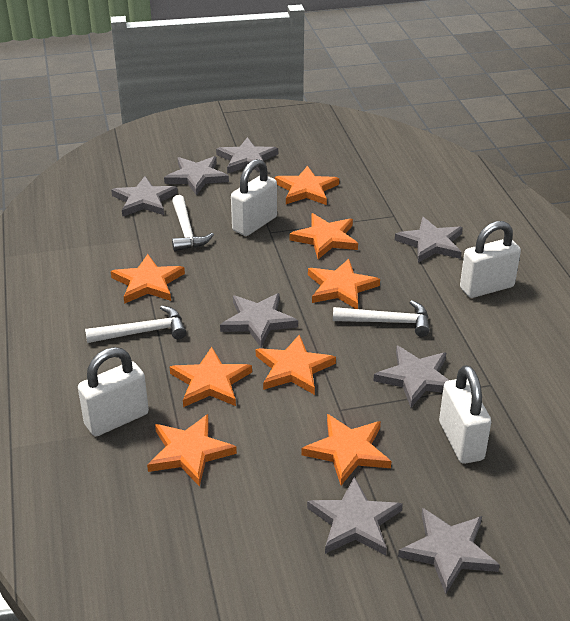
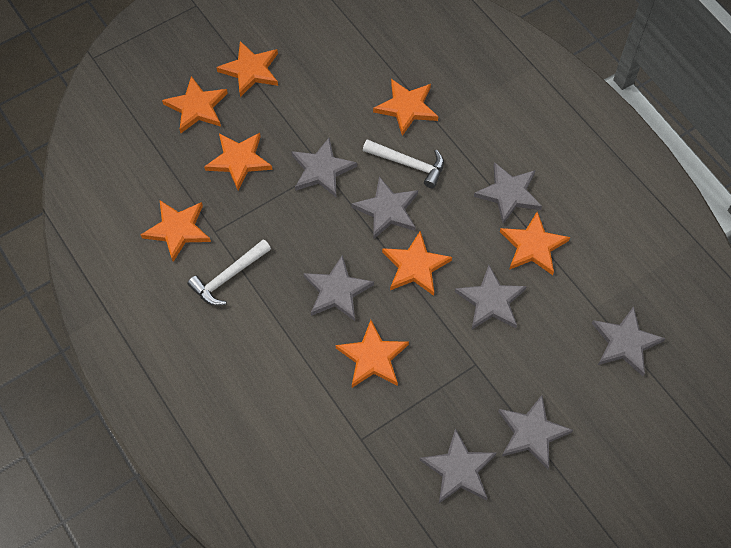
white hammer: [85,306,186,343] [172,195,214,251] [333,300,430,337] = 3 -> [187,239,271,306] [363,139,444,188] = 2
white padlock: [78,347,149,436] [231,159,277,236] [439,365,491,464] [460,221,521,298] = 4 -> none = 0

